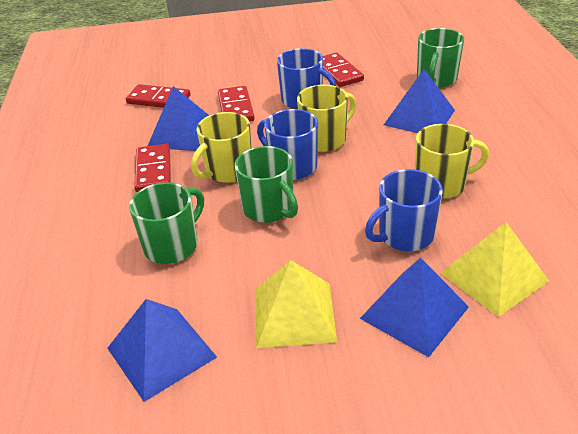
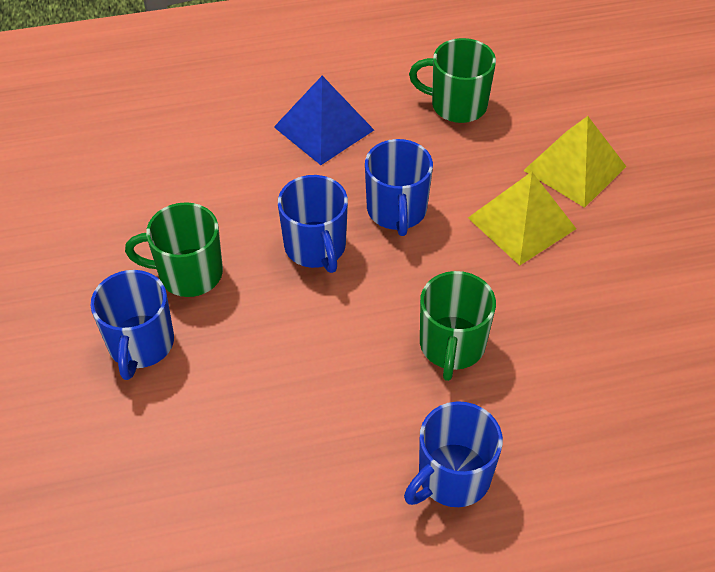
blue mug: [257,109,318,180] [277,48,336,109] [365,169,443,251] = 3 -> [90,270,174,380] [278,175,348,273] [365,139,433,236] [404,401,503,507] = 4
blue pyramid: [108,299,217,402] [148,86,209,151] [360,258,469,357] [384,69,455,133] = 4 -> [274,76,374,165] = 1
red domino: [126,84,191,108] [134,144,171,192] [218,86,255,122] [323,52,364,87] = 4 -> none = 0
yellow mug: [191,112,251,183] [297,85,357,152] [415,124,489,199] = 3 -> none = 0

